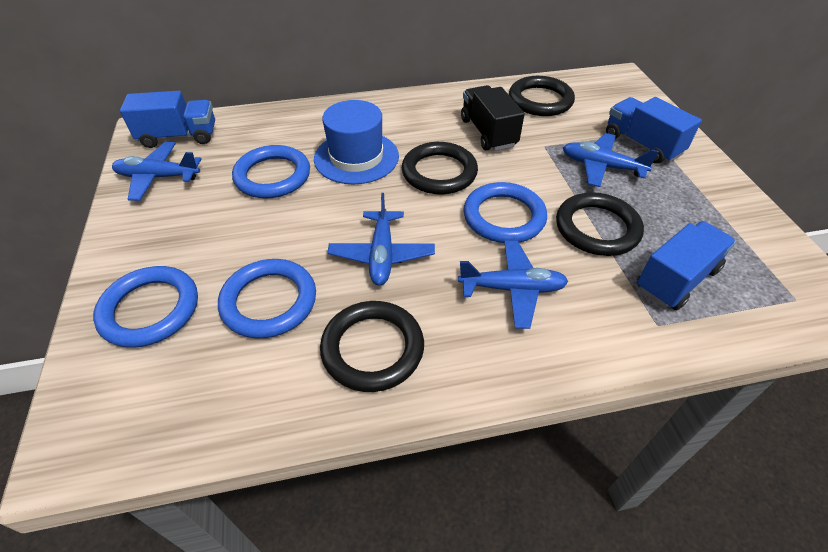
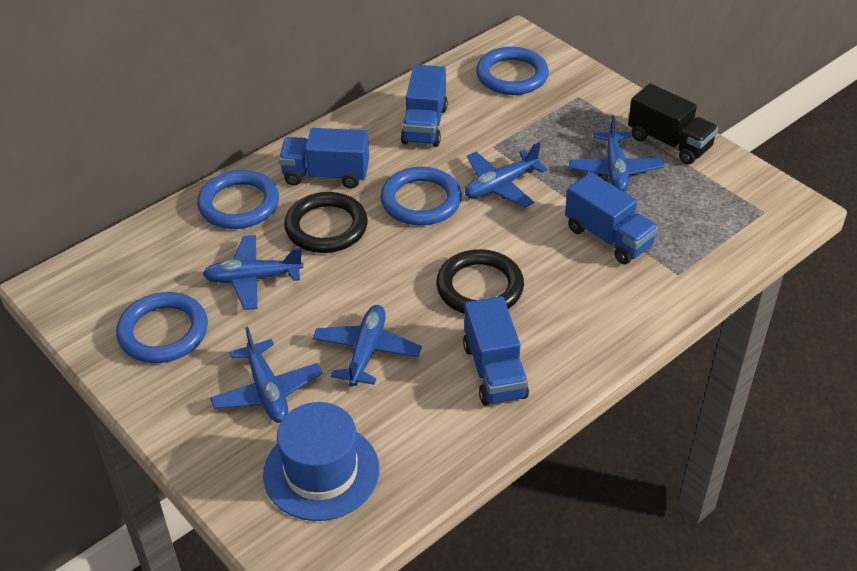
black ring: [320,301,424,392] [402,142,478,194] [509,76,575,116] [556,192,644,256] = 4 -> [284,192,368,253] [436,249,524,314] = 2
blue plane: [112,142,202,201] [327,193,435,286] [458,241,568,329] [563,133,659,187] = 4 -> [203,235,304,310] [210,327,323,423] [312,305,422,386] [465,142,548,208] [569,115,665,192] = 5
blue truck: [120,91,215,148] [606,97,702,164] [637,221,736,310] = 3 -> [279,128,369,189] [401,65,448,147] [463,296,529,406] [565,172,659,264] = 4

